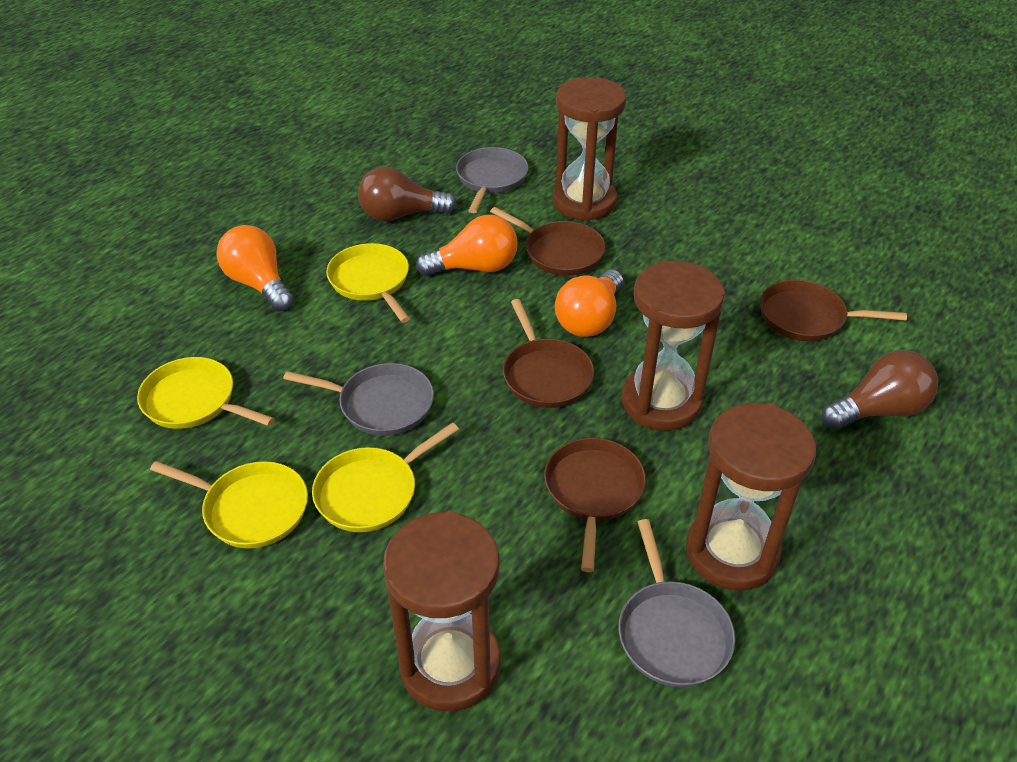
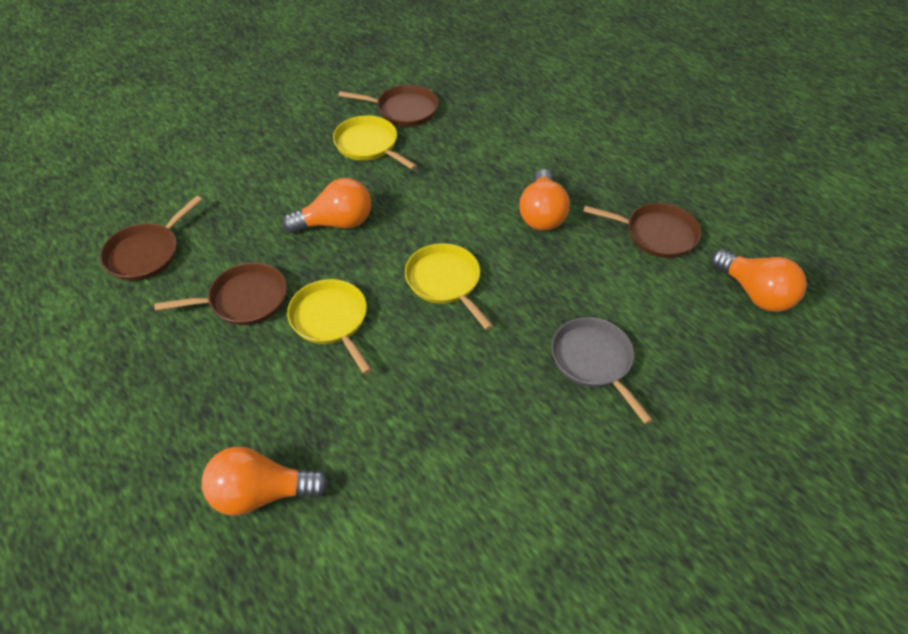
brown hourglass: [383,511,501,711] [552,77,626,221] [622,261,725,431] [686,403,816,590] = 4 -> none = 0
brown light bulb: [358,167,457,221] [822,350,938,430] = 2 -> none = 0
grey pan: [283,363,434,436] [456,147,529,213] [618,519,736,688] = 3 -> [551,317,653,424] = 1
orange light bulb: [217,225,294,311] [416,215,518,276] [555,269,623,337] = 3 -> [202,447,329,516] [283,178,371,233] [519,169,570,231] [712,249,807,312] = 4
yellow pan: [137,357,274,429] [150,461,308,548] [312,422,459,532] [326,243,410,323] = 4 -> [287,279,372,374] [333,115,417,170] [405,243,493,330] = 3

